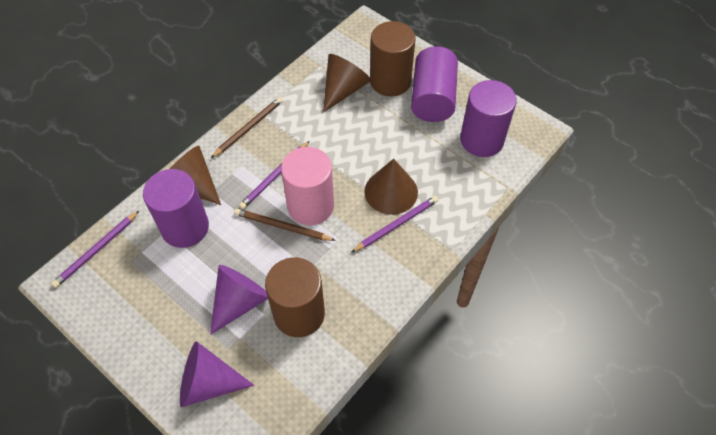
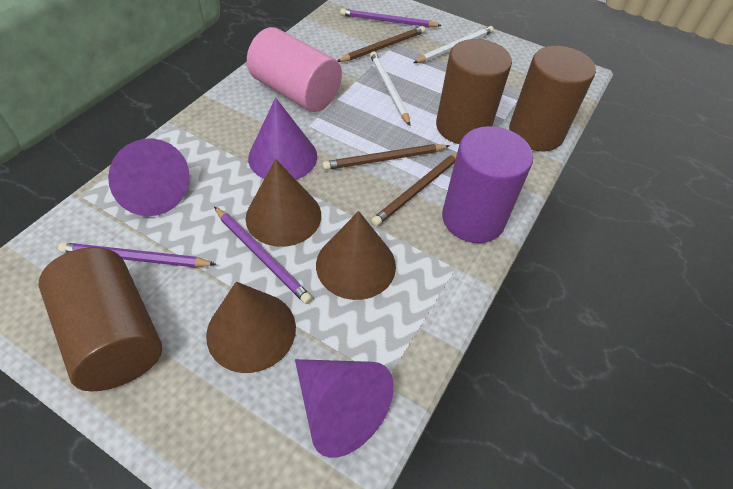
brown cylinder: [265,257,325,337] [370,21,416,97] = 2 -> [39,247,162,391] [436,39,512,144] [509,46,596,151] = 3
brown pencil: [211,97,283,158] [234,208,336,241] = 2 -> [322,144,450,170] [337,26,425,62] [371,153,457,226] = 3
purple cone: [180,341,254,407] [210,265,268,335] = 2 -> [108,139,190,216] [248,98,317,180] [295,359,394,458] = 3
purple cylinder: [143,169,209,248] [411,46,458,122] [460,80,517,157] = 3 -> [442,126,533,243] = 1
white pencil: none = 0 -> [370,51,410,126] [414,26,494,63] = 2

